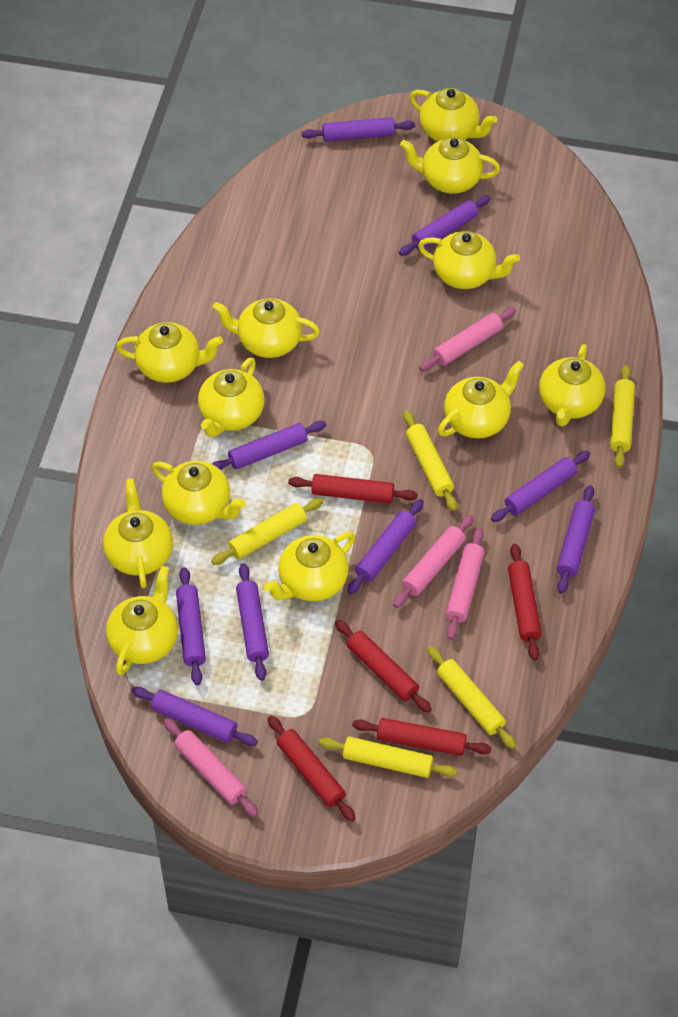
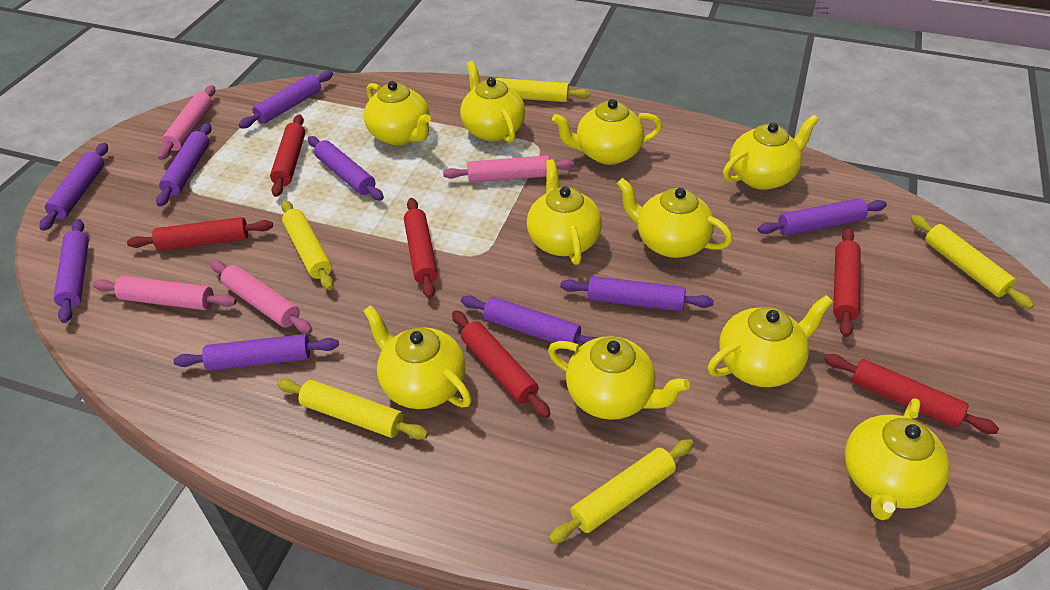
red rolling pin: [268,716,356,822] [288,474,418,503] [335,620,432,713] [352,718,492,756] [508,544,542,660] = 5 -> [127,217,273,251] [270,114,305,197] [404,198,438,298] [452,310,550,418] [824,354,999,434] [833,228,860,337] = 6
yellow teapot: [103,479,173,588] [106,566,178,676] [116,322,223,383] [152,461,246,525] [198,357,265,437] [212,298,320,358] [264,532,355,601] [400,137,500,194] [410,88,497,141] [418,231,520,289] [438,361,524,439] [539,344,606,427] = 12 -> [363,305,472,409] [364,81,431,145] [460,61,525,143] [527,159,602,265] [548,336,690,420] [552,99,662,165] [617,178,733,258] [708,295,833,387] [723,115,819,190] [845,398,950,520] = 10

